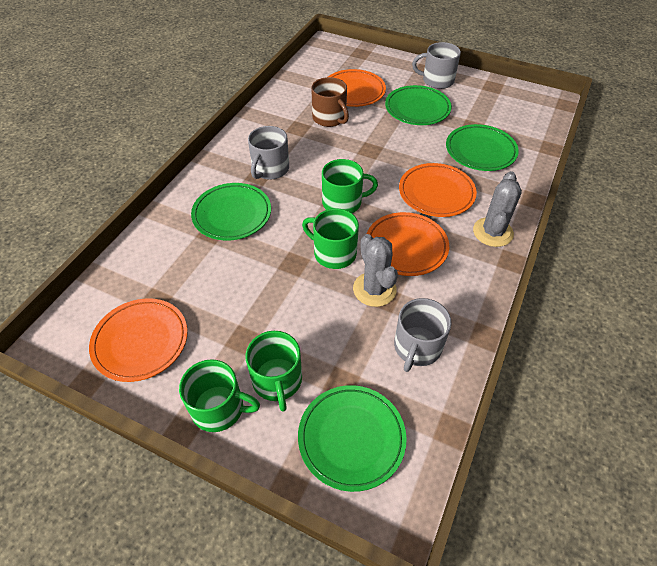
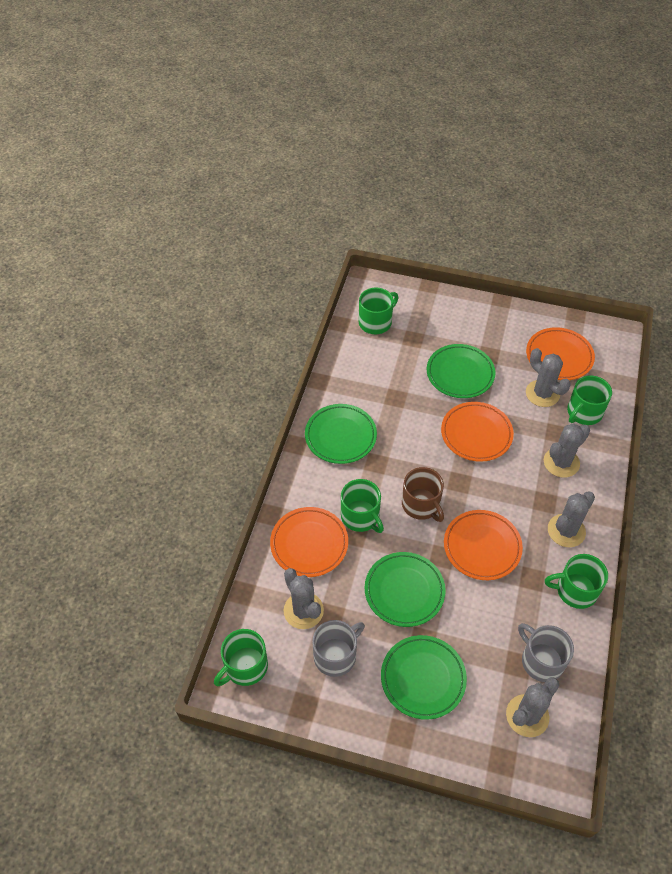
green mug: [179,359,260,432] [245,331,302,412] [302,208,359,269] [322,159,378,213] = 4 -> [214,629,268,686] [341,479,384,533] [359,288,398,334] [545,554,608,609] [567,376,612,425] = 5
grey cactus: [353,234,398,307] [473,171,522,247] = 2 -> [284,568,324,629] [506,677,559,737] [526,348,571,407] [544,424,590,478] [548,492,595,547] = 5
grey mug: [248,126,289,180] [394,298,451,372] [412,42,461,89] = 3 -> [312,620,365,677] [518,623,574,682] = 2

